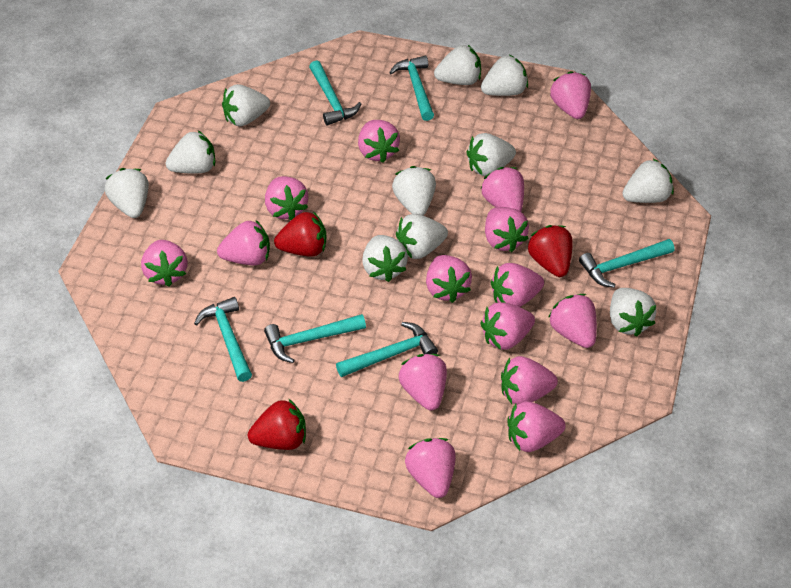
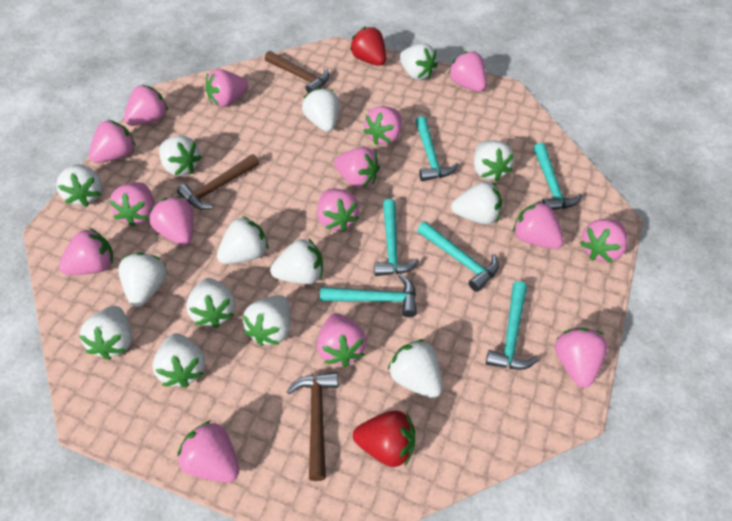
brown hammer: none = 0 -> [177,154,259,210] [265,51,330,94] [287,372,338,481] = 3
red strawberry: [248,398,306,450] [274,211,326,257] [528,225,573,277] = 3 -> [350,27,386,66] [353,411,415,467] = 2
white strawberry: [105,168,149,218] [166,131,215,174] [222,84,270,126] [362,235,408,282] [392,166,436,215] [396,214,448,259] [434,45,481,85] [466,133,516,176] [481,55,528,96] [610,288,657,337] [623,159,674,203] = 11 -> [56,164,102,207] [79,306,132,360] [118,253,167,307] [152,333,205,388] [159,136,202,176] [186,278,236,328] [217,216,268,264] [243,295,291,346] [270,238,323,284] [302,88,339,132] [388,339,442,398] [399,43,438,80] [451,182,502,225] [474,140,514,182] = 14

